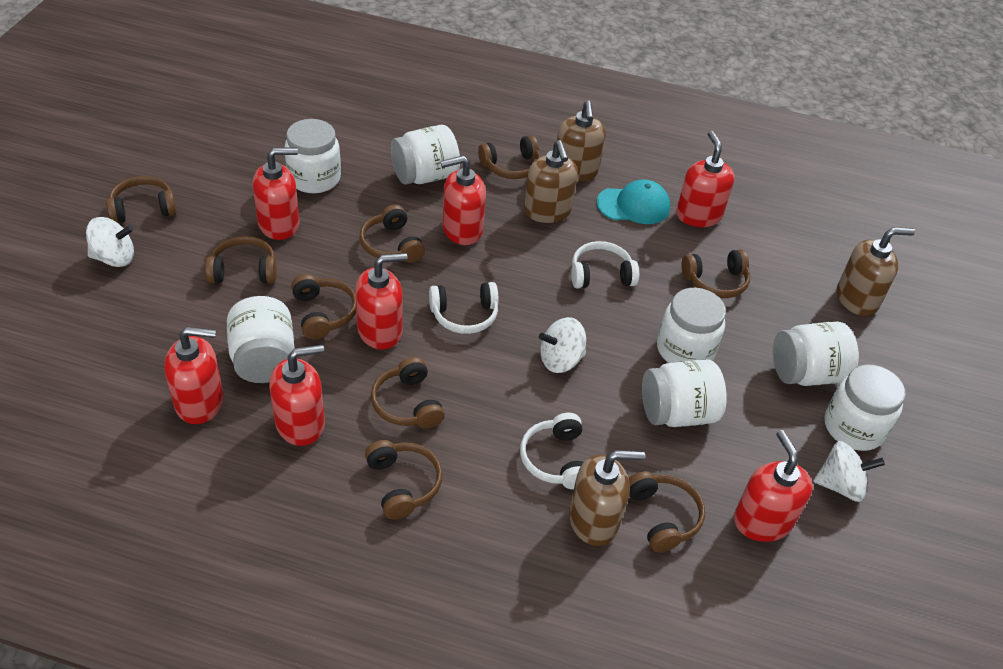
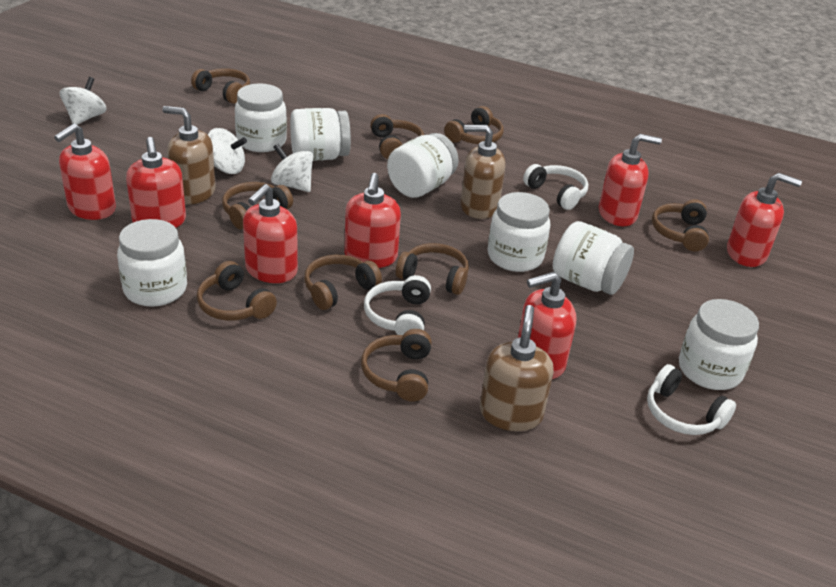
brown soap dispenser: [524,140,578,223] [557,101,606,182] [569,450,645,546] [837,227,915,316] = 4 -> [162,106,216,205] [460,125,505,219] [480,305,554,431] = 3
turquoise cap: [597,179,670,224] = 1 -> none = 0

